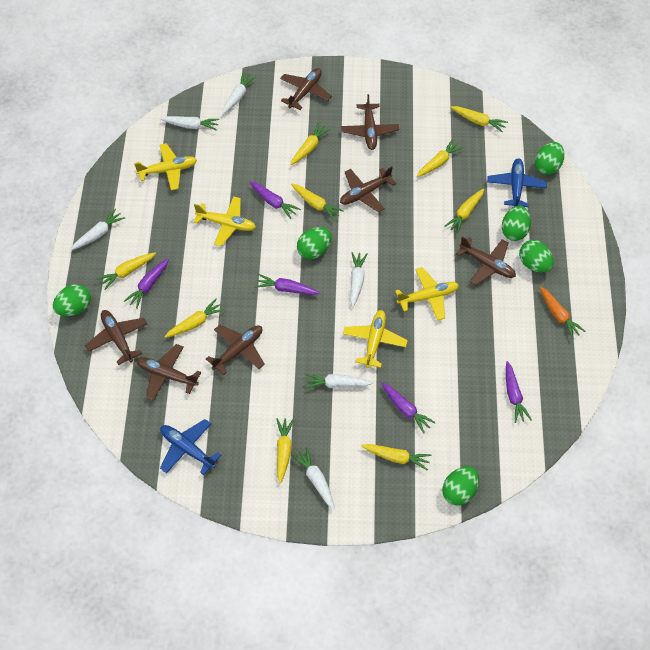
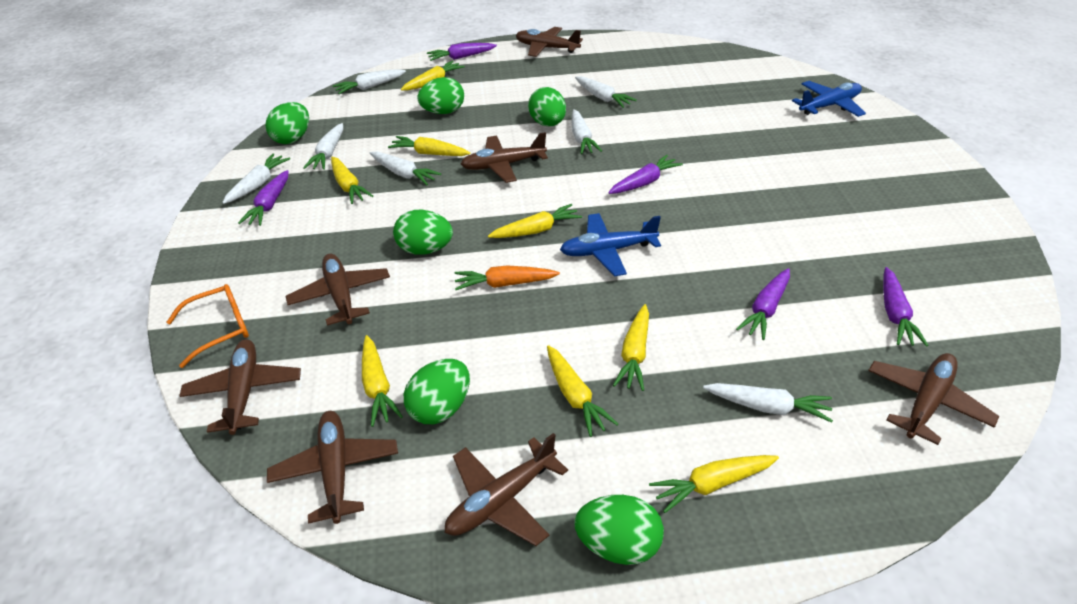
orange glasses: none = 0 -> [167,284,249,368] = 1
white carrot: [71,209,125,250] [160,116,219,131] [222,72,256,115] [291,447,335,509] [305,374,373,389] [350,252,368,307] = 6 -> [222,154,290,204] [303,123,343,170] [333,69,406,94] [370,152,441,185] [572,109,602,154] [575,76,637,108] [703,383,833,423] = 7
yellow carrot: [96,252,156,290] [164,299,225,338] [276,418,294,483] [291,122,331,165] [291,184,344,221] [361,444,431,471] [417,139,464,177] [444,189,484,234] [450,106,508,133] = 9 -> [331,157,373,204] [362,335,403,427] [388,136,471,156] [401,61,465,90] [488,204,582,238] [547,345,618,437] [613,304,649,391] [649,455,779,513] = 8
yellow plane: [134,143,197,190] [194,196,256,246] [343,310,408,368] [395,267,459,321] = 4 -> none = 0

